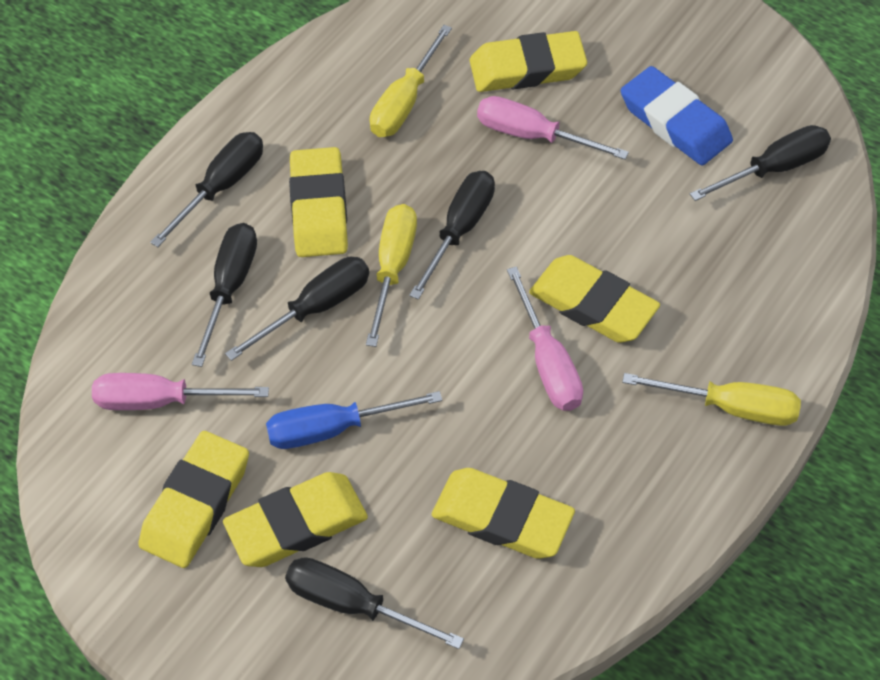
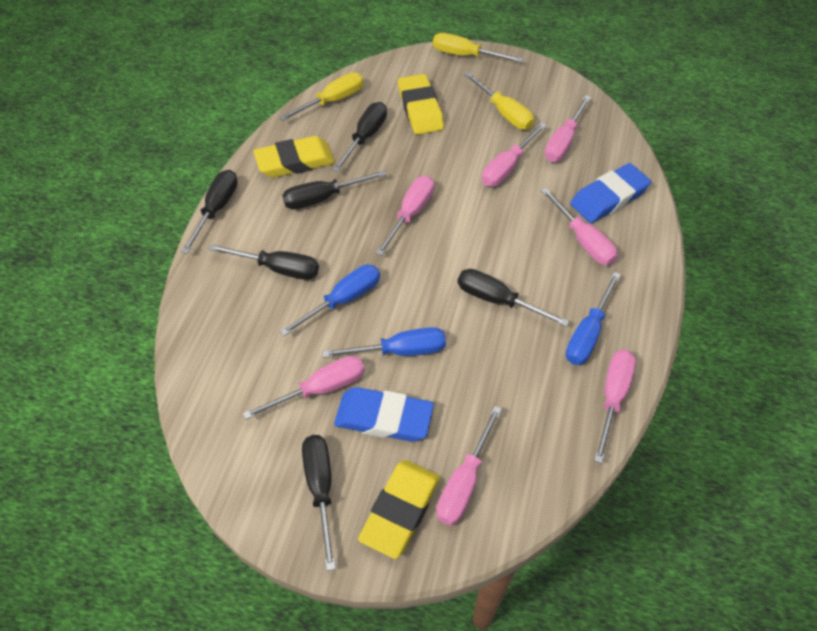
blue eraser: [621,66,733,165] = 1 -> [334,387,434,442] [570,163,651,223] = 2
blue screwdriver: [266,391,442,449] = 1 -> [280,265,380,336] [322,327,446,358] [566,272,621,365] = 3
pink screwdriver: [92,373,269,410] [477,96,629,159] [507,266,583,411] = 3 -> [243,356,365,420] [376,176,434,256] [436,406,502,526] [482,123,547,186] [540,188,618,265] [545,95,591,162] [594,350,636,464] = 7
yellow eraser: [139,431,249,568] [223,472,368,567] [289,147,348,257] [432,468,575,559] [470,31,587,92] [529,255,660,343] = 6 -> [253,136,335,178] [358,460,440,559] [398,74,444,135] = 3

